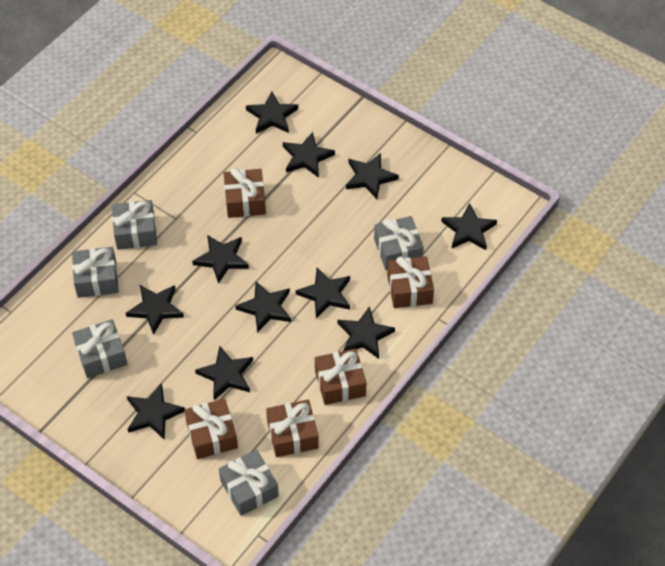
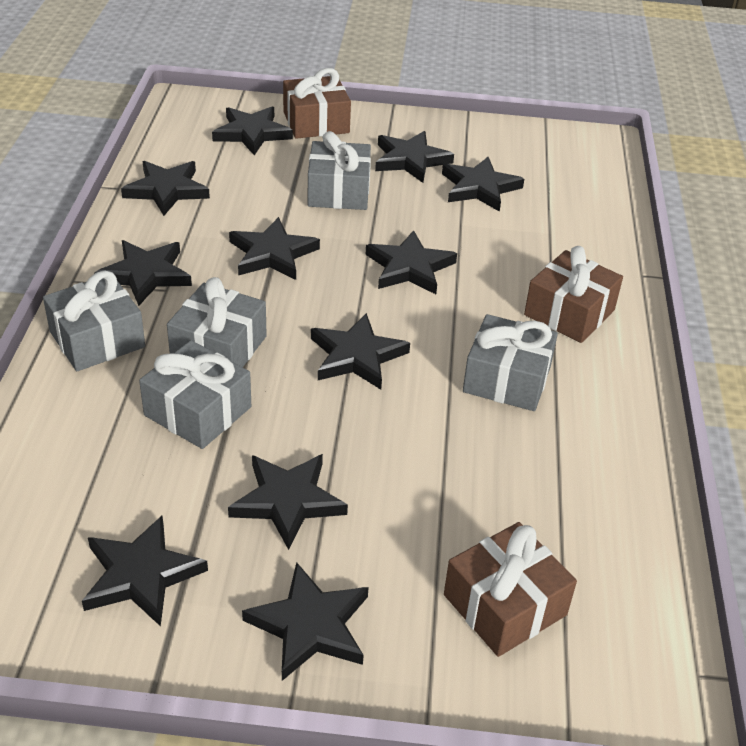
brown gift: [184,399,238,459] [224,168,266,218] [266,400,319,457] [315,348,367,405] [387,256,434,308] = 5 -> [283,68,351,139] [444,522,577,657] [524,246,623,343] = 3

